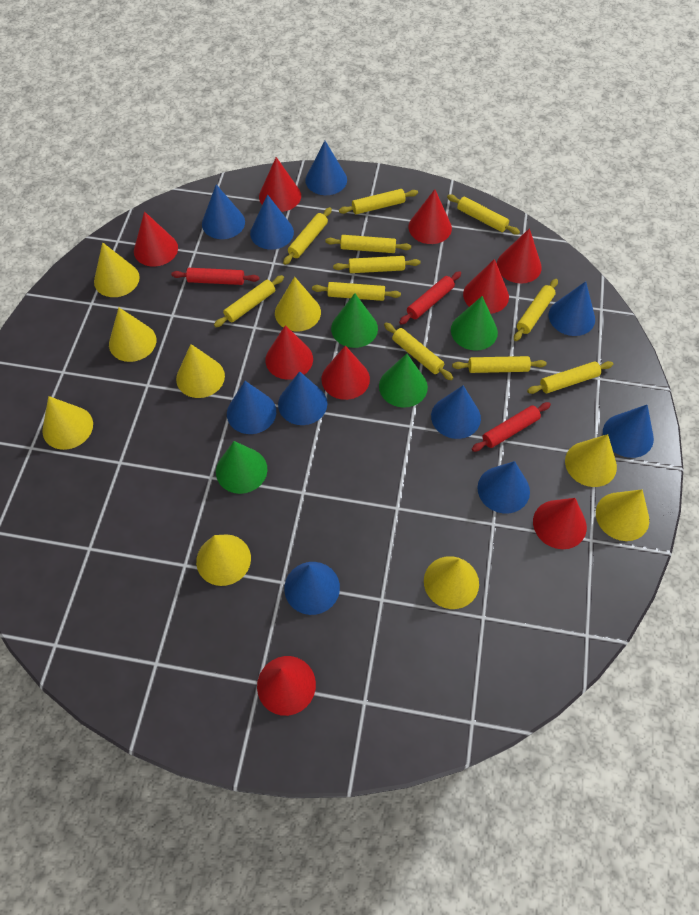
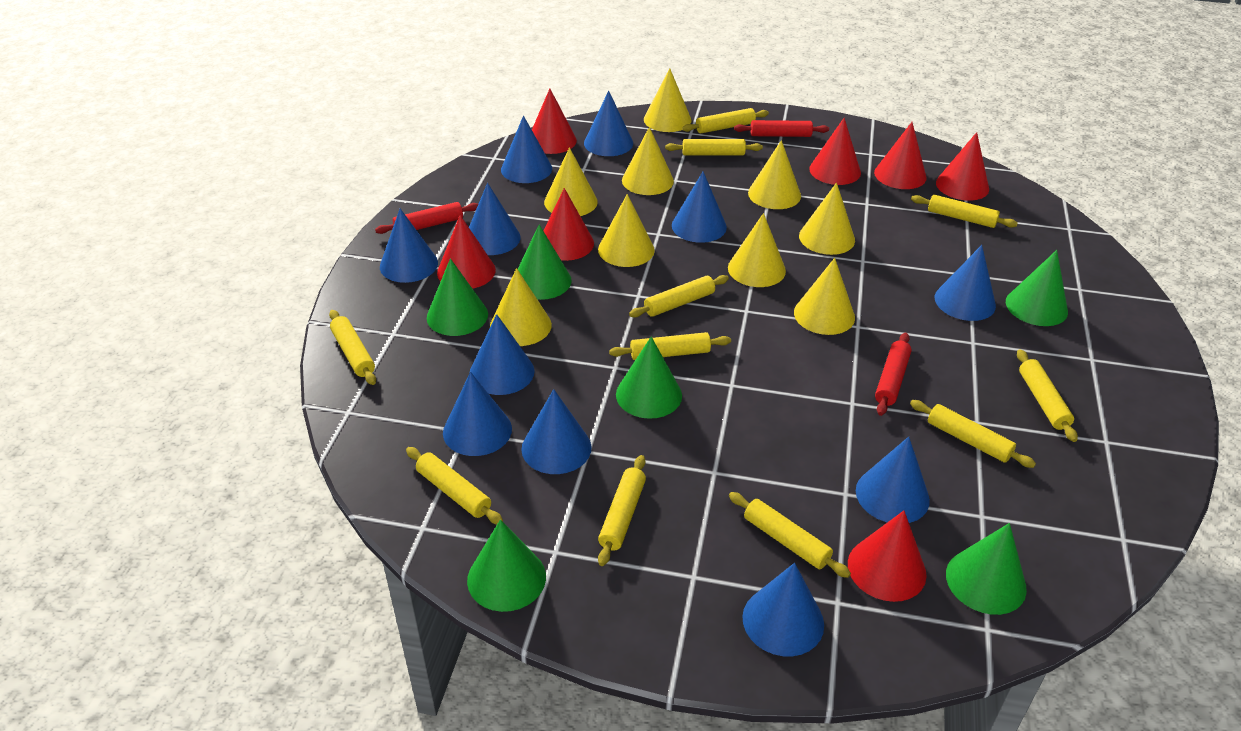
blue cone: [202,184,245,239] [227,381,276,434] [250,194,294,250] [278,371,327,425] [284,562,340,615] [305,141,347,195] [431,385,481,439] [477,461,530,513] [549,281,595,336] [603,405,654,458] = 10 -> [380,209,438,283] [443,372,512,456] [469,183,520,255] [470,314,535,395] [501,116,552,183] [521,389,591,474] [584,91,633,156] [672,172,727,243] [742,563,824,656] [856,437,930,523] [935,245,996,321] = 11
green cone: [216,441,267,494] [331,293,378,348] [379,354,428,408] [451,296,498,351] = 4 -> [427,258,488,336] [467,520,546,612] [518,225,572,300] [616,337,682,419] [946,523,1027,615] [1006,250,1068,326] = 6
red cone: [134,211,178,267] [257,656,316,716] [259,157,301,212] [265,325,313,380] [321,346,370,400] [409,189,452,244] [463,259,509,314] [497,228,542,284] [533,498,587,549] = 9 -> [437,215,496,289] [532,89,577,154] [543,188,594,261] [809,118,861,185] [848,511,927,602] [874,122,927,189] [936,132,989,201] = 7

